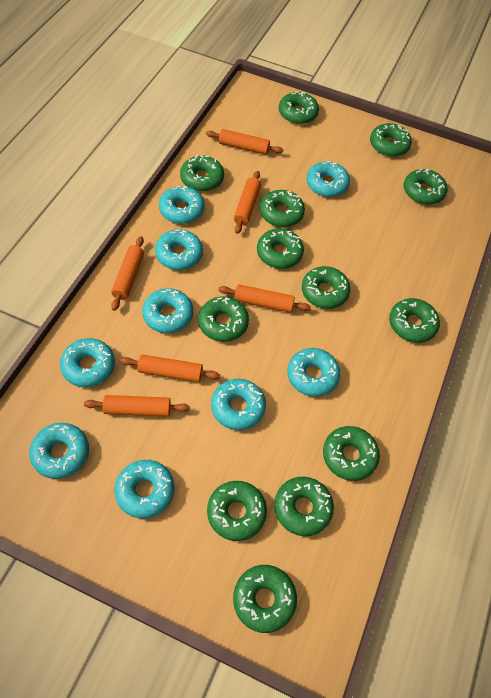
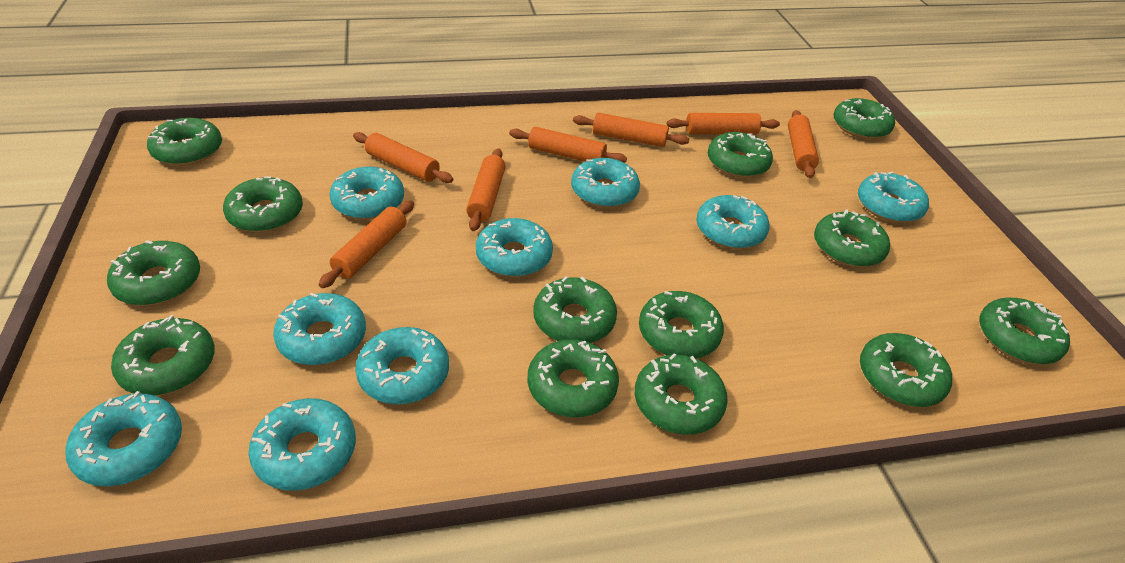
orange rolling pin: [84,395,190,417] [111,236,144,311] [120,354,220,382] [206,129,283,155] [218,284,311,313] [234,171,261,234] = 6 -> [319,200,414,288] [353,132,453,183] [466,148,505,231] [509,127,627,163] [573,113,689,147] [667,113,780,135] [788,110,819,178] = 7

